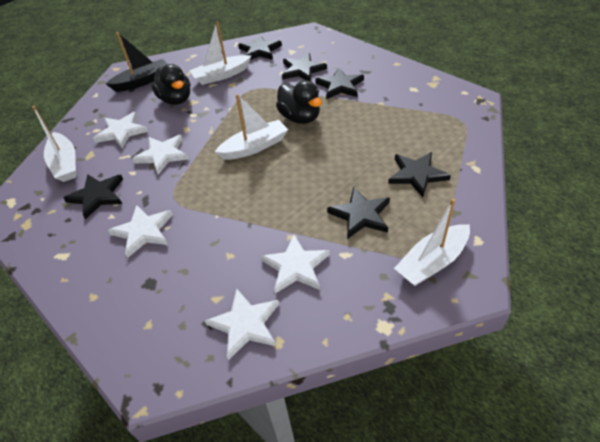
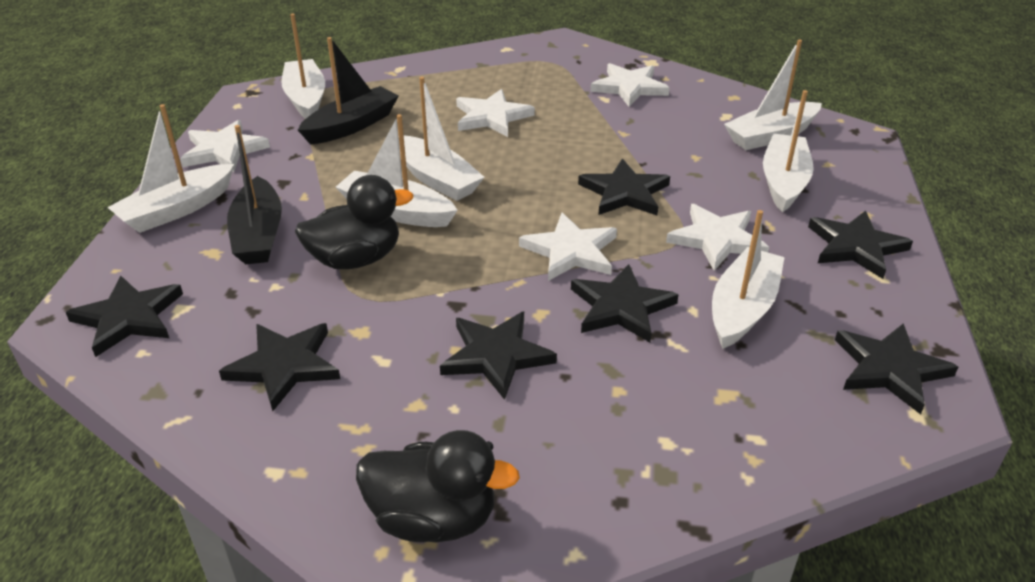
black boat: [106,32,167,92] = 1 -> [227,125,282,264] [298,37,399,144] = 2
black star: [63,174,123,219] [238,35,282,60] [282,53,327,81] [315,67,364,99] [327,187,390,239] [388,152,451,197] = 6 -> [66,276,183,357] [219,323,340,411] [440,311,557,400] [571,264,679,342] [578,159,670,215] [808,211,913,279] [835,323,958,414] = 7
white boat: [32,106,76,182] [189,21,251,85] [215,94,288,160] [394,199,470,286] = 4 -> [107,104,234,233] [282,13,325,119] [336,114,457,227] [398,77,484,201] [712,210,785,349] [724,39,822,150] [763,90,814,212] = 7

